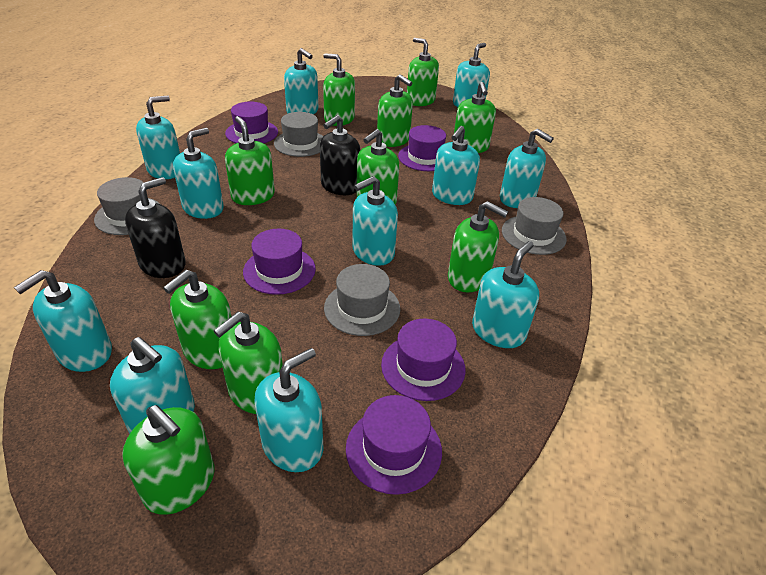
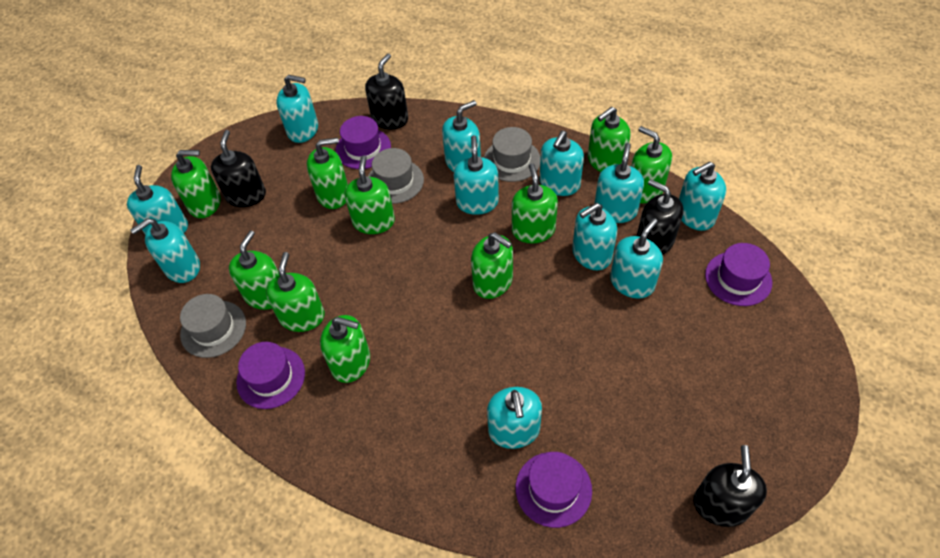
black soap dispenser: [125,177,186,278] [320,115,360,195] = 2 -> [211,130,266,207] [365,53,408,129] [637,179,684,255] [693,445,767,527] = 4
grey hat: [94,177,160,235] [274,112,323,157] [324,264,400,336] [502,197,567,255] = 4 -> [180,294,246,358] [368,148,424,204] [484,127,541,182] = 3
purple hat: [225,102,278,144] [243,229,316,295] [346,395,442,495] [381,318,466,401] [398,125,446,171] = 5 -> [236,342,305,409] [335,116,391,169] [516,452,592,528] [705,243,772,306] = 4

